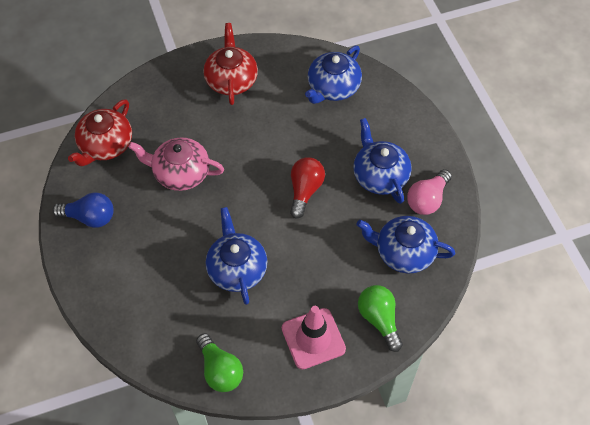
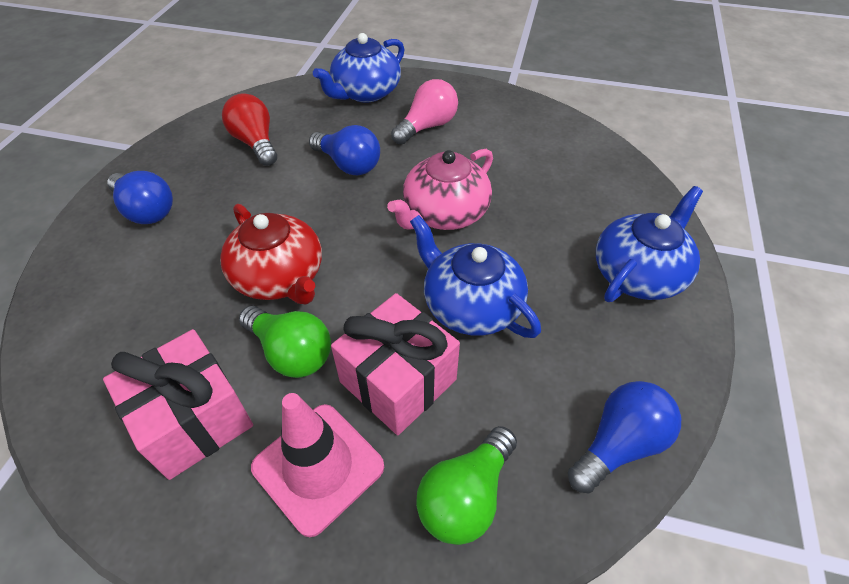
blue light bulb: [52,193,114,228] = 1 -> [107,171,173,224] [309,125,380,175] [568,381,681,493] = 3
blue teapot: [206,207,268,305] [305,45,362,104] [353,118,412,204] [356,216,455,274] = 4 -> [313,33,405,102] [410,215,541,338] [596,186,703,302] = 3
pink gift: none = 0 -> [103,329,253,480] [331,293,460,435] = 2
red teapot: [68,99,132,166] [203,23,258,105] = 2 -> [220,204,322,305] = 1

